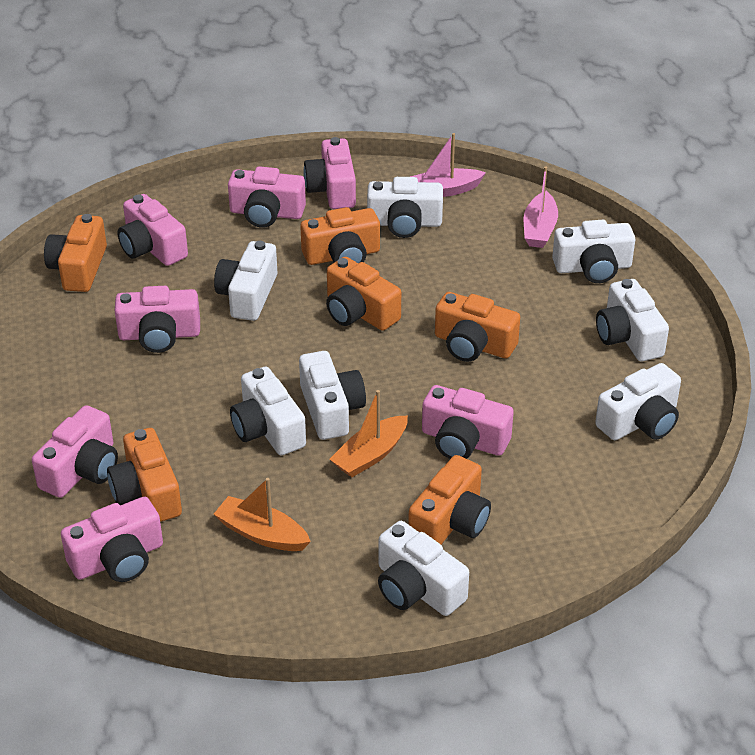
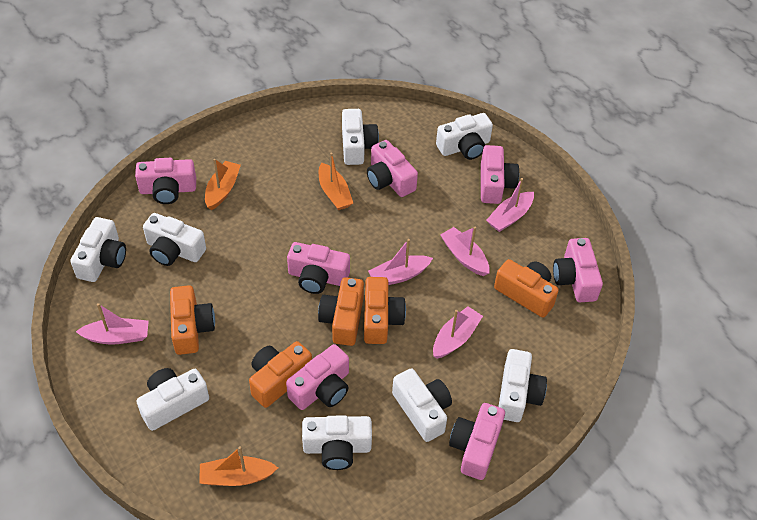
orange boat: [214,478,311,551] [330,390,408,477] = 2 -> [199,446,278,486] [205,159,241,210] [319,152,353,210] = 3
orange camera: [44,214,107,292] [107,428,182,522] [300,207,380,265] [326,257,401,331] [408,455,491,544] [435,292,520,362] = 6 -> [170,285,215,355] [249,341,312,408] [318,277,364,346] [364,277,406,344] [494,259,559,318] = 5
pink boat: [410,133,486,197] [524,167,558,248] = 2 -> [76,303,149,344] [368,239,433,285] [433,306,483,359] [440,227,490,276] [486,178,534,232] = 5

